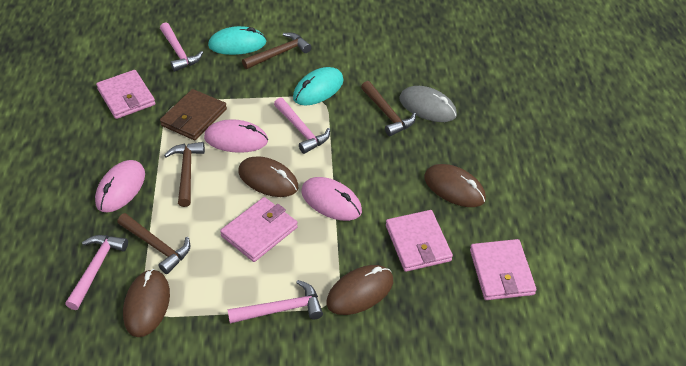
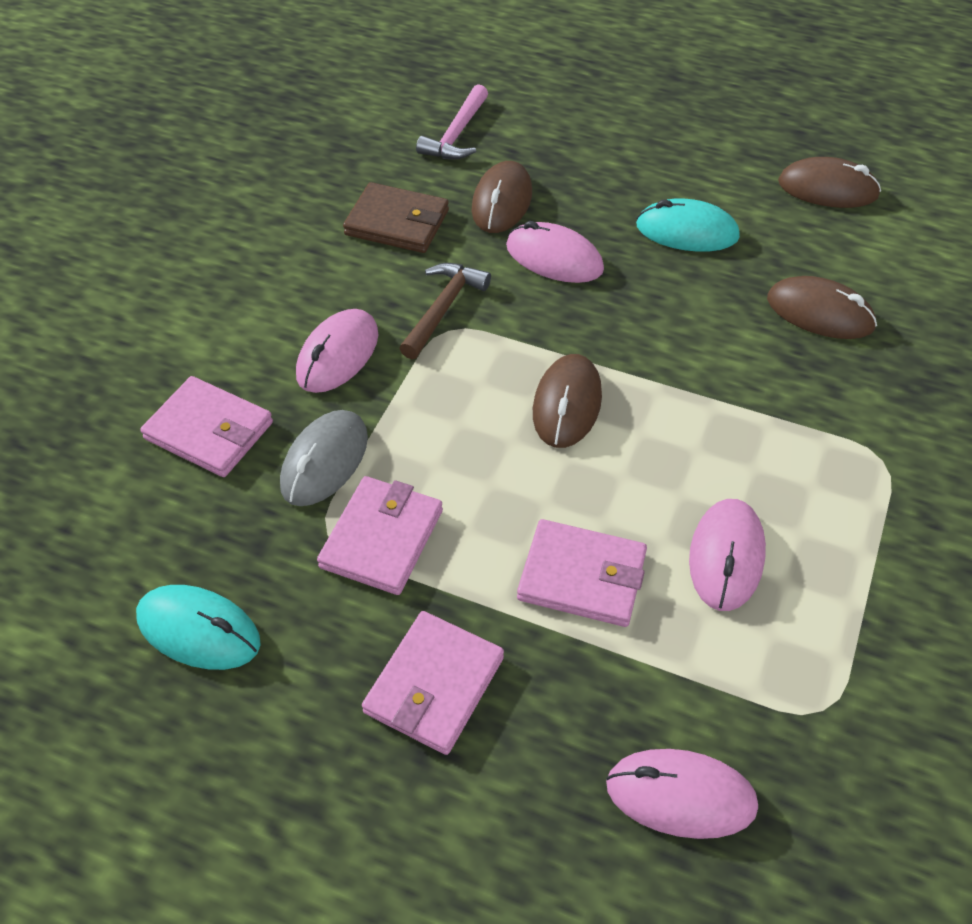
brown hammer: [117,213,191,274] [164,142,205,207] [242,33,311,69] [361,81,416,137] = 4 -> [399,263,491,359] = 1
pink hammer: [65,235,128,310] [160,22,203,72] [227,280,323,324] [274,98,330,154] = 4 -> [416,84,488,159] = 1
pink mouse: [95,160,145,212] [204,119,268,153] [301,177,362,221] = 3 -> [296,309,378,393] [506,221,604,283] [606,749,758,839] [689,499,766,611] = 4

